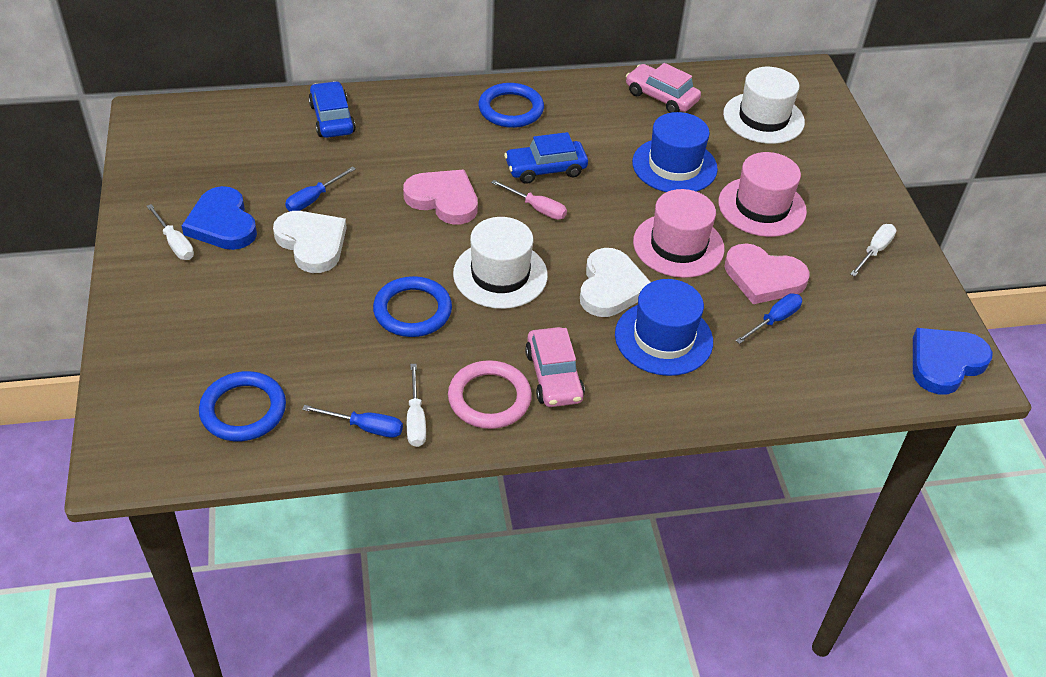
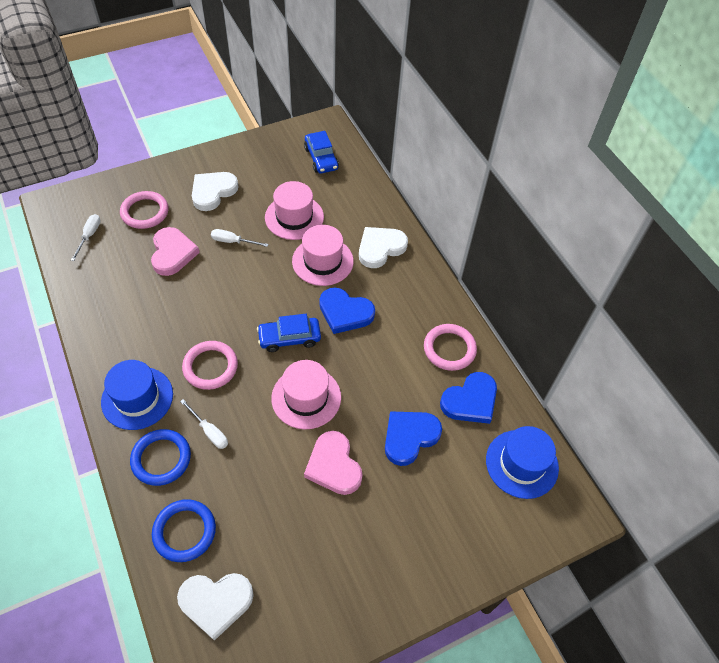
blue heart: [182,186,257,250] [913,328,993,395] = 2 -> [319,288,375,334] [385,411,442,466] [440,372,497,424] = 3
blue ring: [199,371,286,441] [373,276,452,337] [478,83,544,128] = 3 -> [130,429,191,486] [152,499,216,562] = 2
blue screwdriver: [285,166,356,212] [302,405,403,438] [735,294,802,344] = 3 -> none = 0
pink car: [525,327,585,407] [626,63,701,113] = 2 -> none = 0
pink hat: [633,189,725,278] [718,152,807,237] = 2 -> [265,181,324,240] [271,360,341,429] [292,225,354,286] = 3
pink ring: [448,360,532,429] = 1 -> [120,191,169,229] [182,341,238,390] [424,324,477,371] = 3
pink screwdriver: [491,180,567,220] = 1 -> none = 0
white hat: [453,217,548,309] [723,67,805,144] = 2 -> none = 0
white heart: [273,211,347,273] [580,248,651,317] = 2 -> [177,573,254,641] [192,172,239,211] [359,227,408,268] = 3

